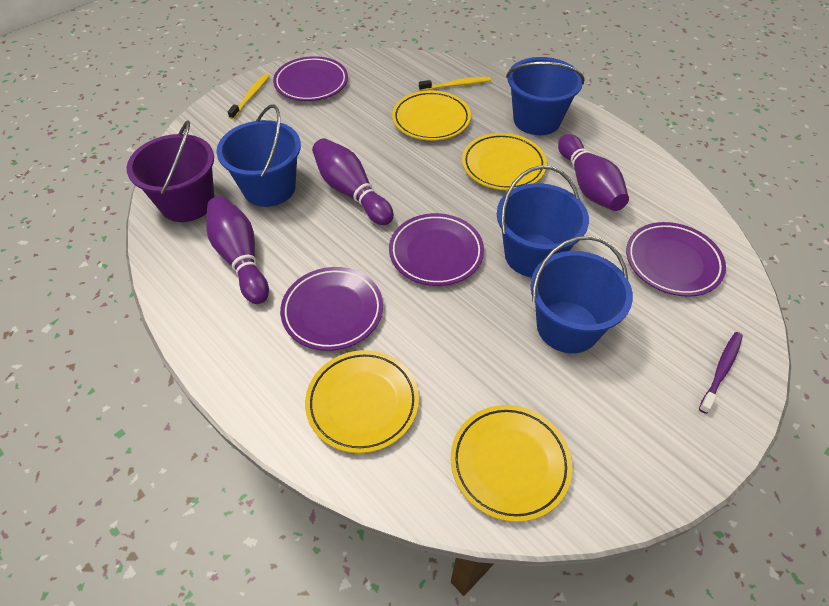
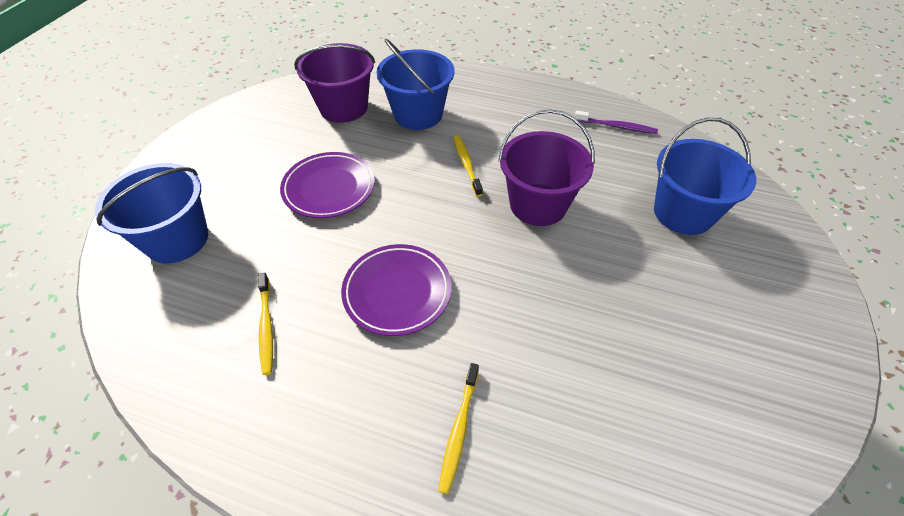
blue bucket: [217,104,301,207] [497,165,589,277] [506,57,585,135] [531,236,633,353] = 4 -> [95,163,208,263] [376,39,454,130] [654,118,756,235] = 3
purple bowling pin: [206,196,269,304] [312,138,394,225] [558,134,629,211] = 3 -> none = 0
purple bucket: [126,120,214,222] = 1 -> [294,43,375,123] [498,109,595,226] = 2
purple plate: [273,56,348,101] [280,267,383,351] [389,213,484,286] [626,222,726,297] = 4 -> [280,152,375,218] [341,244,452,336] = 2
yellow plate: [305,350,419,453] [392,90,471,141] [451,405,573,522] [462,133,547,190] = 4 -> none = 0
yellow toothbrush: [228,73,270,119] [419,77,491,91] = 2 -> [258,273,273,375] [438,363,479,494] [453,135,483,197] = 3

